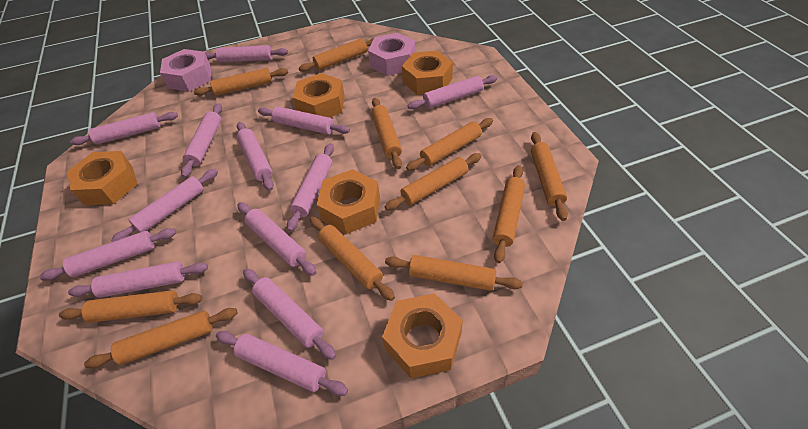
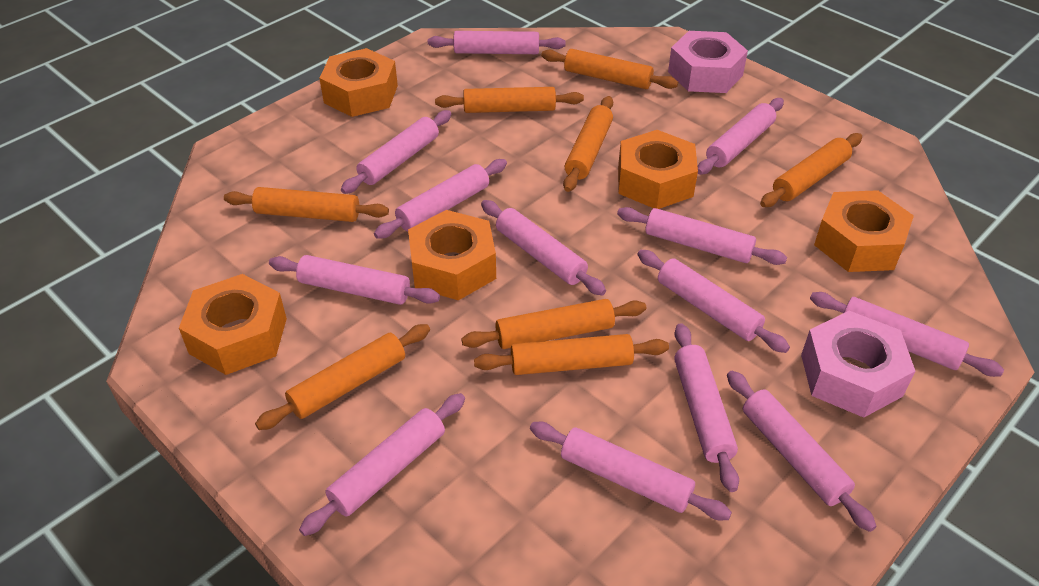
orange rolling pin: [59,290,203,323] [84,308,238,368] [193,68,288,96] [299,37,375,72] [310,217,395,301] [371,98,402,169] [385,153,482,210] [385,255,523,291] [406,118,493,171] [493,165,525,263] [531,132,568,221] = 11 -> [224,187,389,222] [255,324,430,430] [435,87,584,113] [461,299,646,349] [474,334,669,375] [541,49,678,89] [563,96,613,192] [760,133,862,207] = 8

